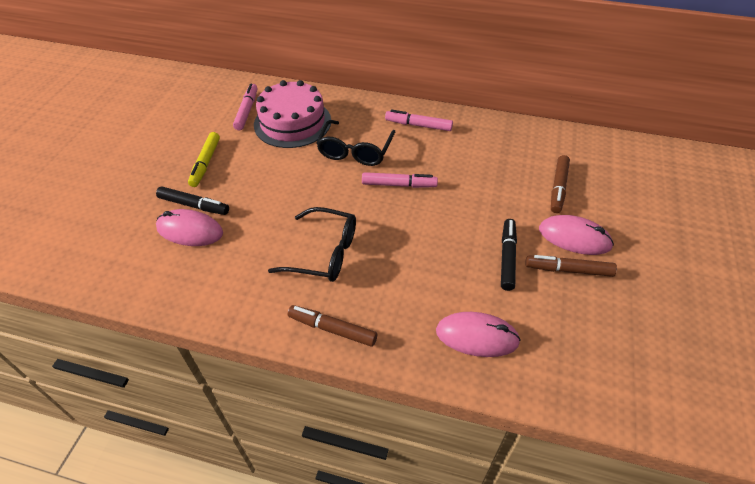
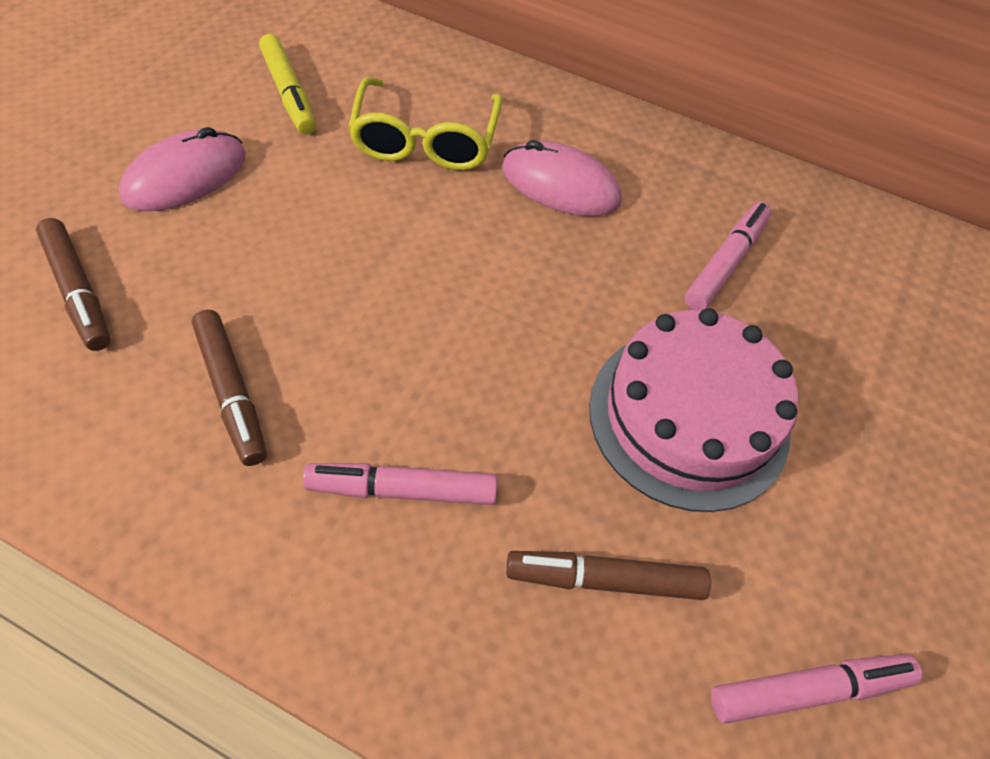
black glasses: [268,207,356,282] [316,120,396,166] = 2 -> none = 0
black marker: [156,186,229,215] [501,219,517,291] = 2 -> none = 0
pink mouse: [156,209,223,246] [436,312,521,357] [539,215,614,255] = 3 -> [119,127,246,211] [502,140,622,216] = 2
yellow glasses: none = 0 -> [348,77,502,170] = 1

